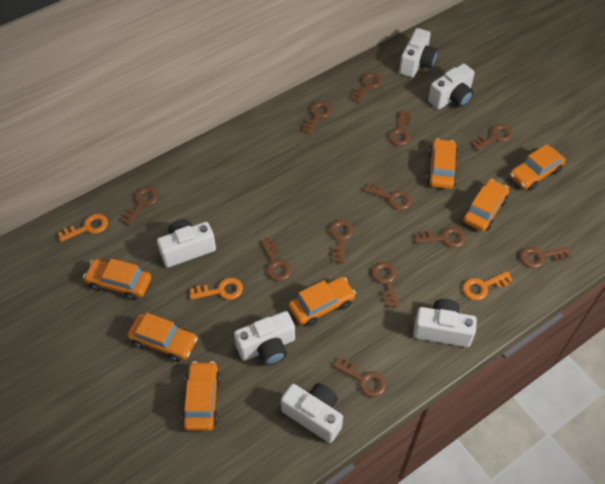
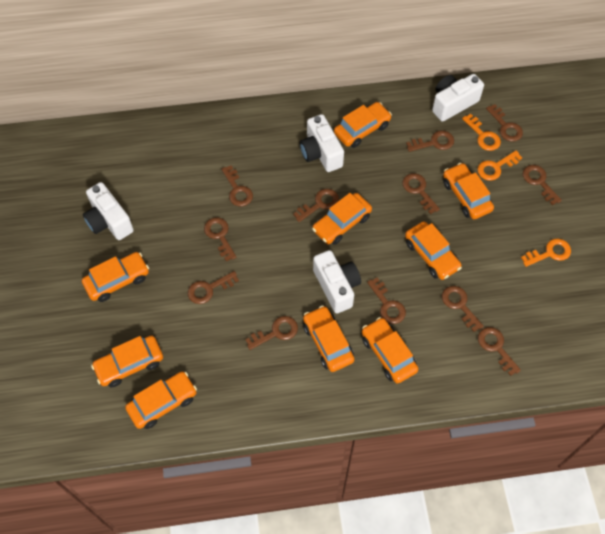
orange car: [83,258,151,300] [127,313,198,362] [182,361,221,431] [289,277,356,327] [427,138,458,189] [463,179,509,231] [510,144,566,191] = 7 -> [82,252,149,302] [91,335,163,387] [125,371,197,429] [303,305,354,372] [312,193,372,245] [334,102,392,148] [362,317,418,384] [405,221,462,280] [443,163,494,219] = 9
white camera: [157,219,216,268] [234,311,295,365] [281,383,343,443] [399,28,438,77] [413,299,477,347] [428,63,475,109] = 6 -> [83,182,134,240] [300,114,344,172] [313,250,361,314] [432,74,484,122] = 4

